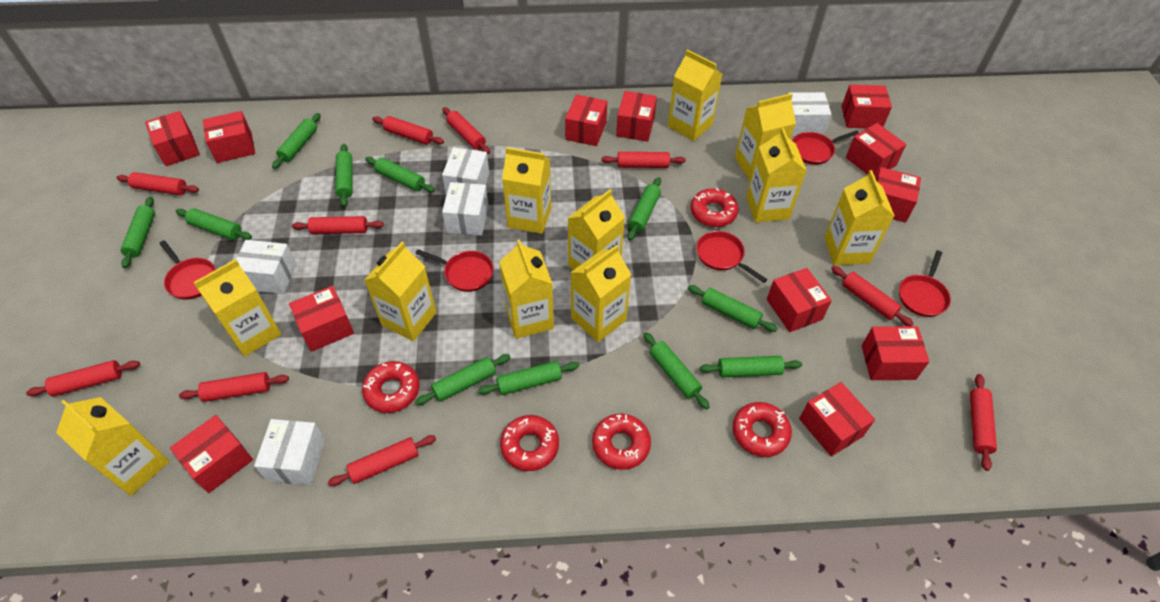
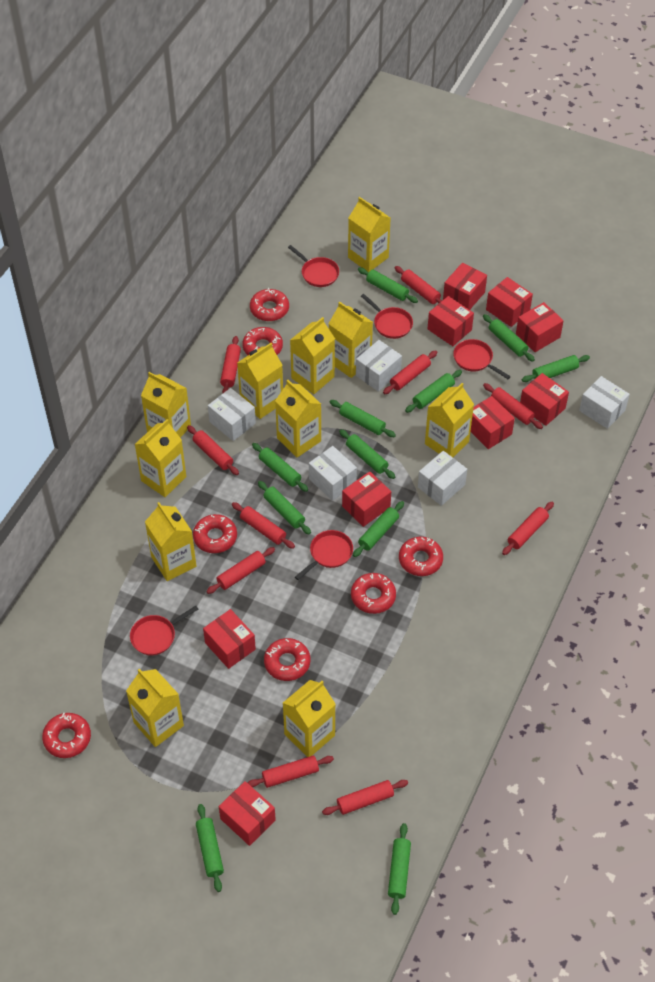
red box: [145,111,200,166] [170,415,253,493] [203,111,255,163] [289,286,354,352] [565,95,607,146] [616,91,657,142] [767,268,832,332] [799,382,875,457] [841,85,892,128] [846,123,906,178] [861,326,929,380] [875,167,921,223] = 12 -> [203,609,256,669] [219,781,276,846] [342,471,391,527] [428,296,474,346] [443,263,487,310] [470,396,515,449] [486,277,533,327] [516,302,564,352] [520,373,569,426] = 9
red donut: [362,361,419,413] [500,415,559,471] [592,414,651,470] [690,188,739,227] [733,402,792,457] = 5 -> [42,712,91,758] [193,514,237,553] [243,327,283,355] [250,288,289,321] [264,638,310,681] [351,573,396,614] [399,537,443,576] = 7

